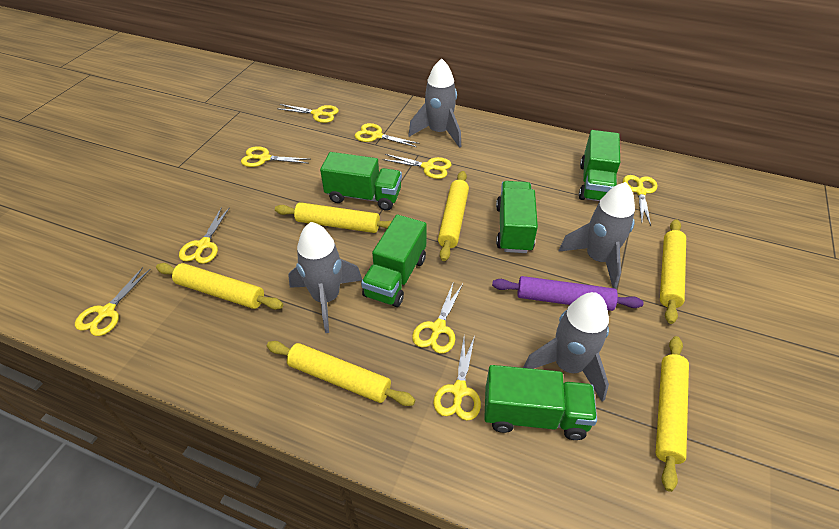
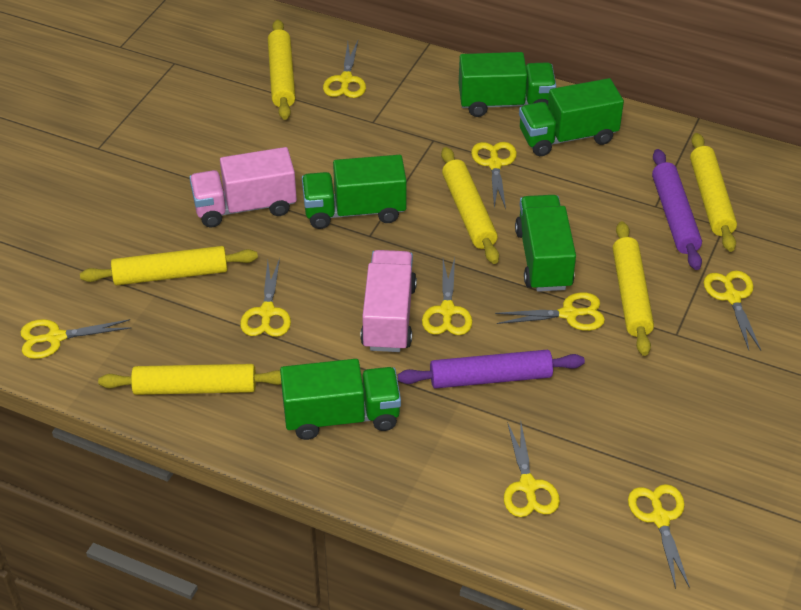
grey rocket: [288,222,362,333] [408,58,461,148] [523,292,609,402] [558,182,635,289] = 4 -> none = 0
pink truck: none = 0 -> [189,147,297,227] [360,250,417,352] = 2
purple rolling pin: [492,276,644,311] = 1 -> [398,350,585,389] [652,149,702,270] = 2

